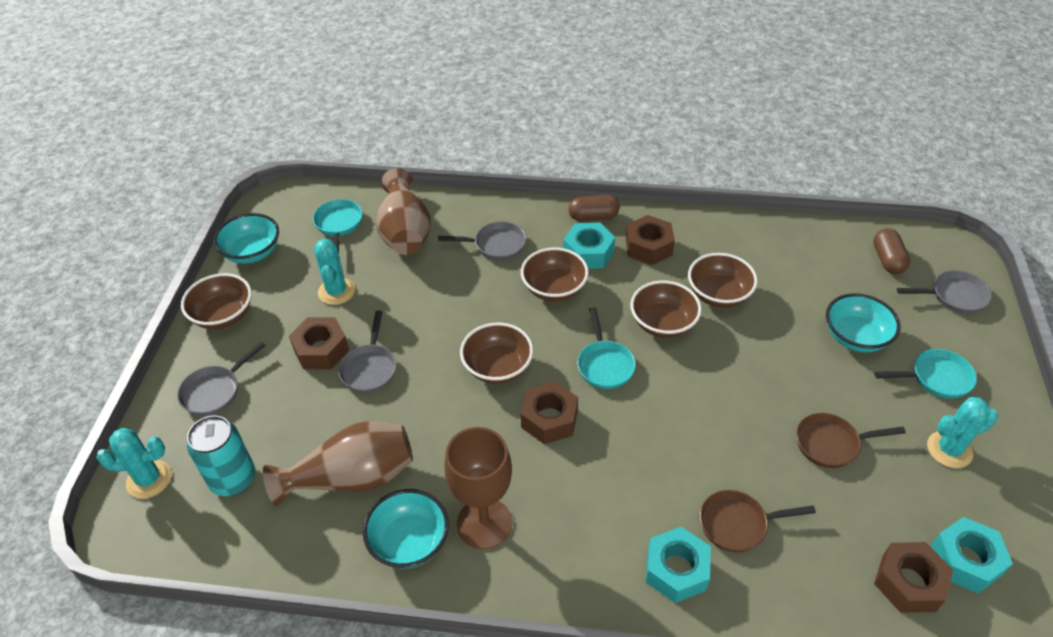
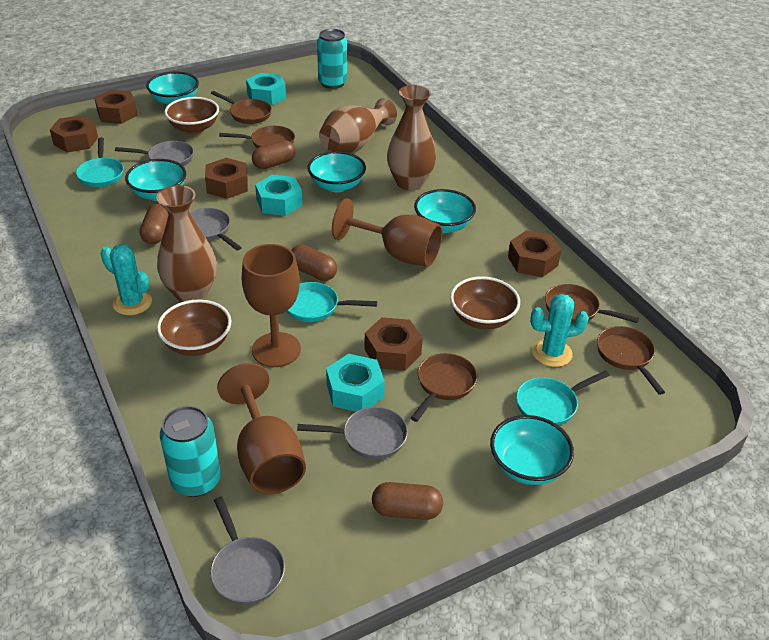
brown bowl: [181,273,252,329] [460,323,533,384] [521,247,589,302] [630,281,702,338] [688,253,758,308] = 5 -> [157,299,231,356] [164,97,219,134] [450,276,520,329] = 3
brown capsule: [569,195,620,221] [873,228,910,274] = 2 -> [140,203,169,244] [252,140,296,169] [291,245,337,281] [372,482,443,520] = 4
brown goblet: [444,427,512,549] = 1 -> [217,363,306,495] [242,244,301,367] [332,198,442,267] = 3
brown nut: [289,317,349,369] [521,381,578,444] [626,215,675,265] [874,542,953,613] = 4 -> [50,115,98,153] [94,90,138,124] [205,158,248,199] [364,317,423,371] [508,231,561,277] = 5
brown pan: [700,490,816,552] [796,413,906,468] = 2 -> [211,91,272,124] [219,126,295,148] [411,353,477,422] [545,284,639,324] [597,326,665,395] = 5
brown vase: [263,421,413,506] [376,168,431,255] = 2 -> [156,185,217,302] [319,98,397,153] [387,85,436,191] = 3
turquoise bowl: [213,213,279,264] [363,489,449,569] [826,293,901,352] = 3 -> [125,159,186,201] [146,72,199,105] [307,151,366,192] [414,189,476,233] [490,415,574,485] = 5
turquoise cactus: [96,428,171,499] [314,239,355,305] [927,397,998,468] = 3 -> [101,244,152,315] [530,294,589,367] = 2
turquoise can: [187,415,255,496] = 1 -> [160,406,221,497] [317,29,347,89] = 2

